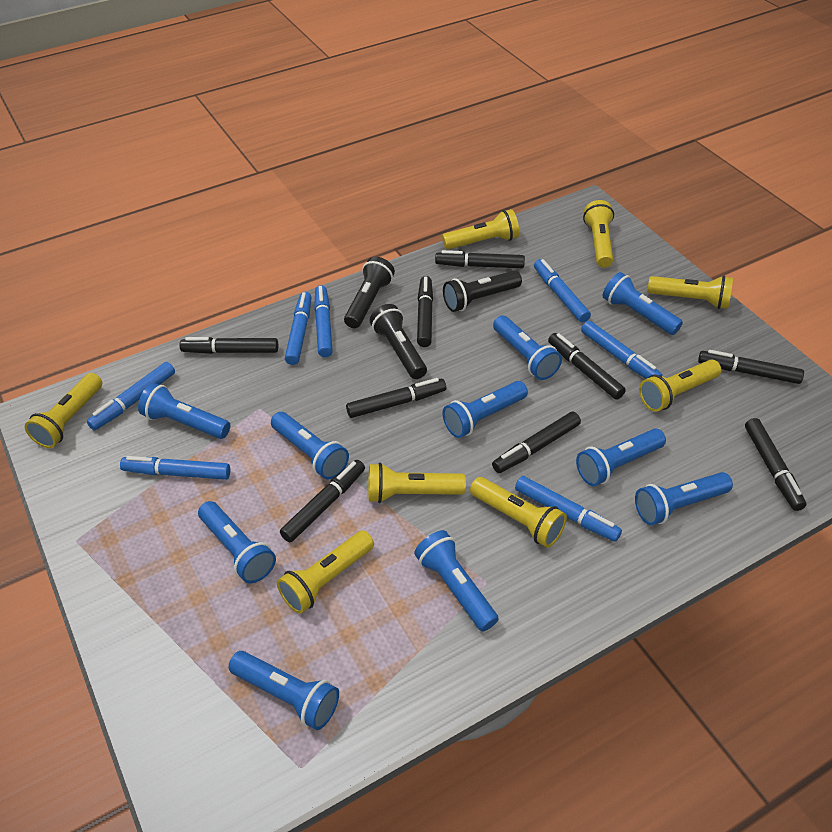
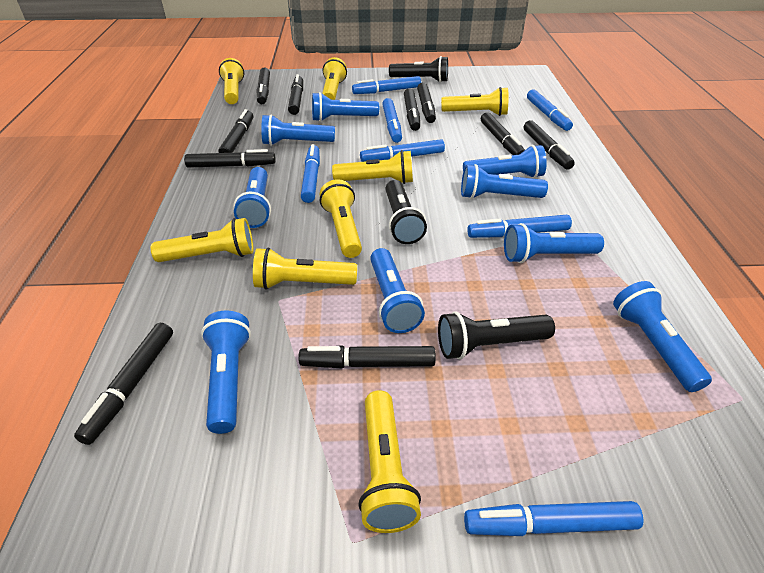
black marker: [179,337,278,354] [280,460,365,542] [346,378,446,418] [417,276,433,347] [435,250,525,268] [492,412,581,473] [548,333,626,400] [698,350,804,384] [745,418,807,511] = 9 -> [74,323,173,445] [184,149,276,168] [218,109,253,153] [257,67,270,104] [288,74,303,115] [298,345,436,368] [404,88,420,131] [417,82,436,123] [481,112,525,155] [524,120,575,169] = 10
blue flashlight: [138,383,230,439] [198,501,276,583] [229,651,339,730] [271,412,349,480] [414,530,499,631] [442,381,528,438] [493,315,562,380] [576,429,666,486] [603,272,683,335] [635,472,733,525] = 10 -> [201,310,251,434] [233,167,271,228] [261,114,335,146] [312,92,379,122] [370,248,425,333] [461,164,548,199] [463,145,547,178] [504,223,604,263] [613,281,712,392] = 9

